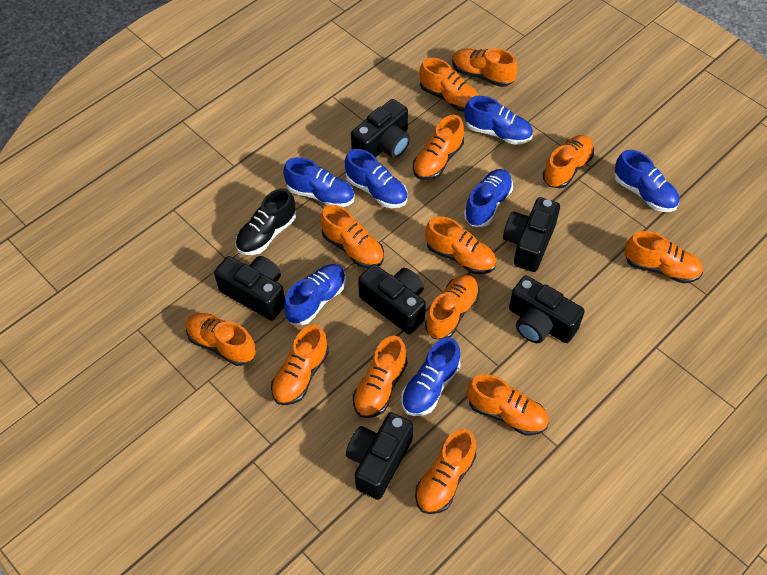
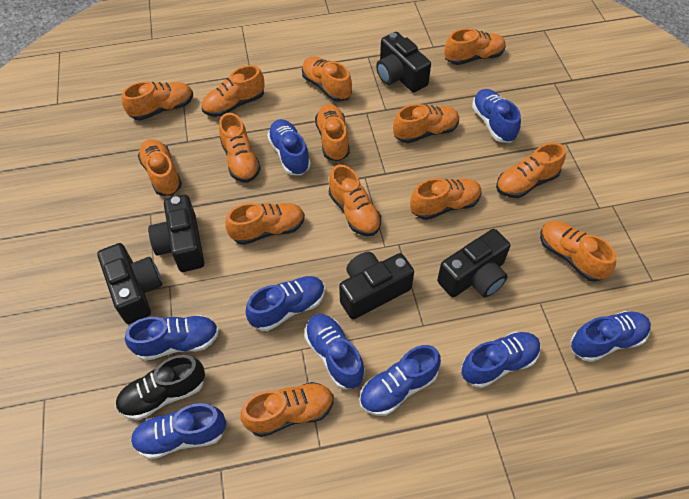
black camera: [214,256,285,321] [346,413,413,500] [351,99,410,158] [358,264,426,334] [503,197,560,272] [509,276,585,343] = 6 -> [97,243,162,324] [148,195,204,272] [339,252,414,319] [376,32,431,92] [437,229,510,297] = 5
blue shoe: [283,157,355,207] [284,264,346,325] [345,149,407,208] [401,337,461,416] [464,96,533,145] [464,169,513,227] [614,150,679,212] = 7 -> [125,315,219,361] [131,403,226,459] [245,276,325,331] [267,119,311,175] [305,314,365,389] [359,345,441,416] [461,331,541,388] [472,89,521,143] [571,311,651,362] = 9
orange shoe: [186,313,256,366] [271,324,329,405] [320,205,384,268] [353,336,408,418] [413,115,464,180] [415,429,476,514] [419,58,479,112] [425,216,496,274] [425,275,479,339] [452,48,518,87] [467,374,548,436] [543,135,594,188] [625,231,703,284] = 13 -> [122,81,193,121] [138,139,182,196] [202,65,265,117] [219,113,261,183] [225,203,305,245] [240,382,334,437] [302,56,352,102] [315,104,350,161] [329,164,381,236] [393,104,459,143] [410,178,482,220] [444,28,506,65] [496,143,566,198] [540,221,616,282] = 14

